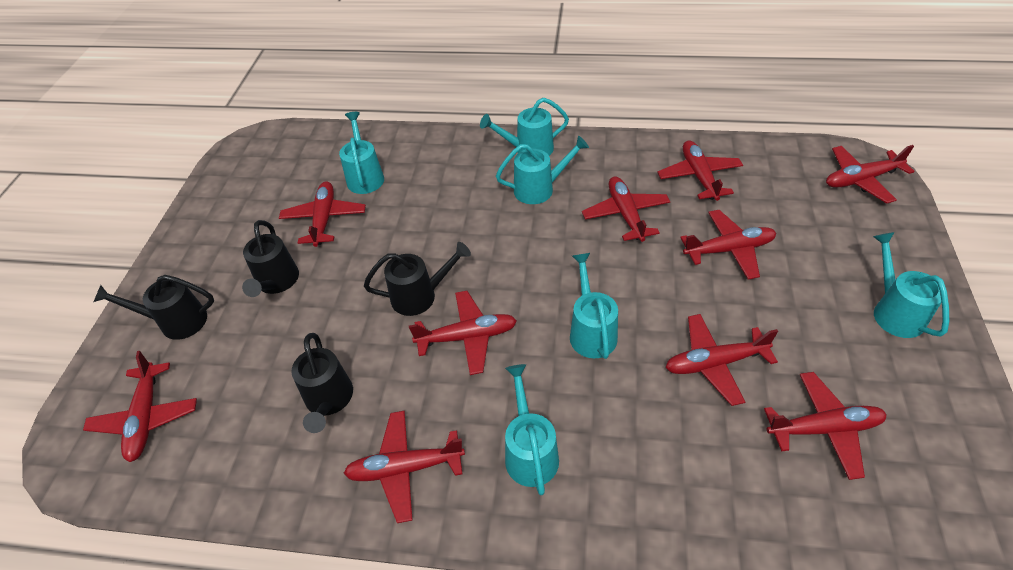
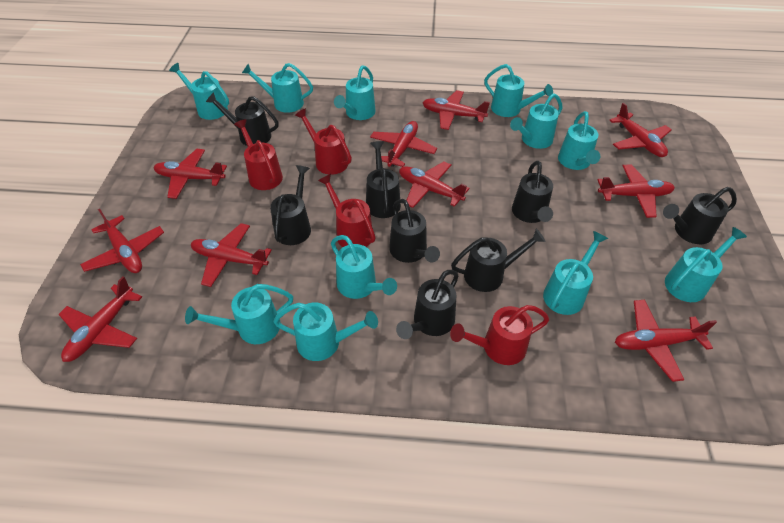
black watering can: [94,275,214,340] [242,220,299,297] [292,333,353,433] [364,242,471,316] = 4 -> [206,92,279,146] [270,165,311,245] [366,141,401,218] [389,199,440,263] [396,270,459,339] [451,229,546,292] [512,161,553,223] [663,187,737,244] = 8
red watering can: none = 0 -> [234,119,283,190] [295,108,352,175] [318,174,376,247] [450,305,549,365] = 4
turquoise watering can: [339,112,384,194] [480,98,569,156] [496,136,589,204] [505,364,559,495] [570,253,618,359] [873,232,949,338] = 6 -> [169,63,229,120] [185,284,293,344] [242,63,313,113] [273,303,378,361] [331,235,397,299] [334,66,376,120] [484,64,553,117] [510,93,563,149] [543,231,608,315] [558,111,600,170] [665,227,747,302] = 11

